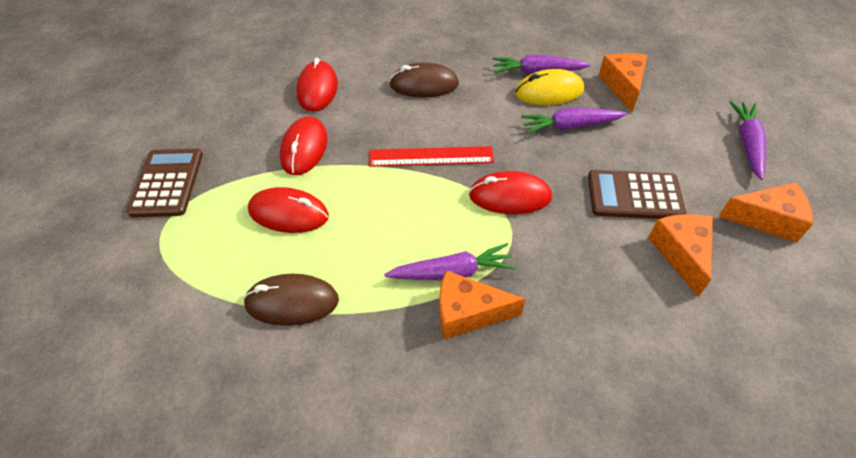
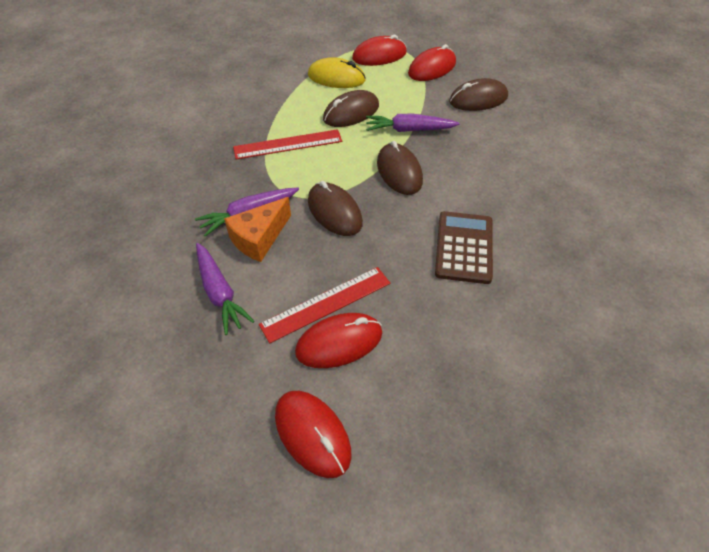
brown calculator: [127,149,203,217] [588,170,686,219] = 2 -> [435,211,493,284] = 1
brown mouse: [243,274,339,326] [389,62,459,98] = 2 -> [308,181,363,236] [323,90,379,127] [377,141,423,195] [449,78,508,111] = 4
orange cheese: [439,270,525,339] [598,53,647,112] [648,214,713,297] [718,182,813,242] = 4 -> [224,197,291,262] = 1
purple carrot: [384,243,516,280] [493,55,591,74] [521,108,627,134] [730,101,766,180] = 4 -> [195,188,299,237] [196,243,255,335] [366,114,460,132] = 3
red ruler: [369,146,494,167] = 1 -> [233,129,342,159] [259,267,390,343] = 2

